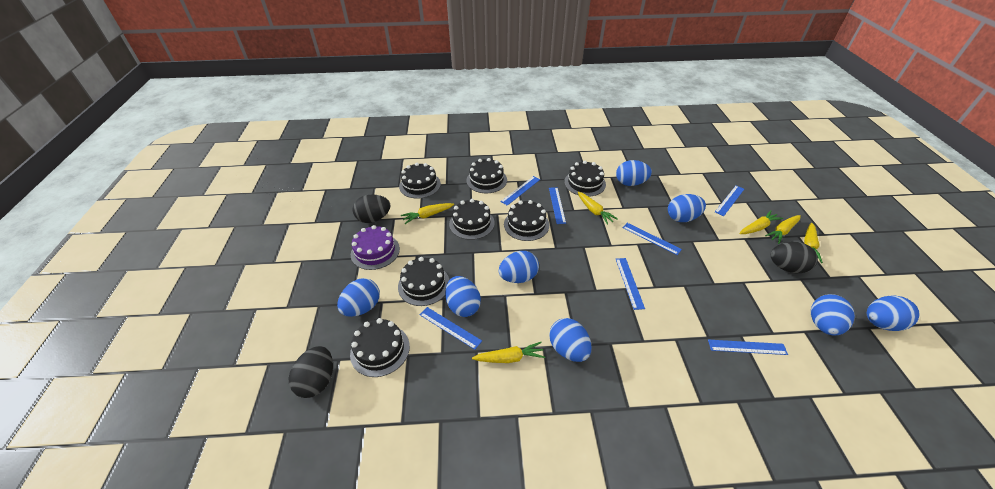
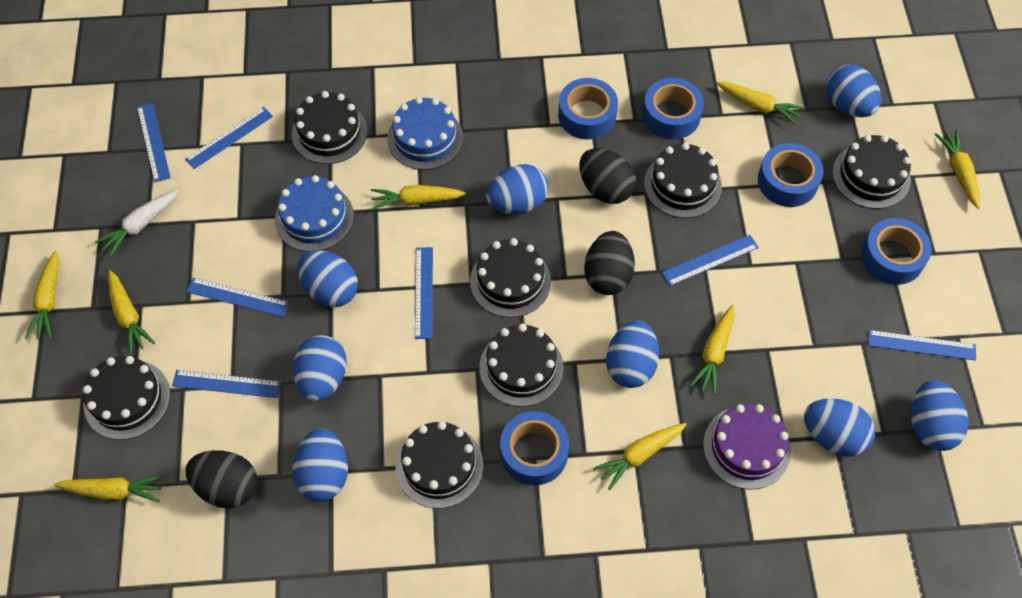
blue cake: none = 0 -> [275,175,354,252] [387,97,463,170] = 2
blue tape: none = 0 -> [500,411,569,485] [558,78,618,139] [642,78,704,139] [758,143,824,207] [861,218,932,285] = 5
white carrot: none = 0 -> [95,190,179,257] = 1
yellow carrot: [401,203,454,224] [472,342,545,363] [578,192,618,225] [739,210,783,234] [765,215,801,244] [804,223,823,263] = 6 -> [25,251,59,339] [54,475,164,502] [108,270,155,355] [371,185,466,210] [593,423,687,490] [690,305,735,395] [716,82,804,125] [935,130,980,209] = 8

